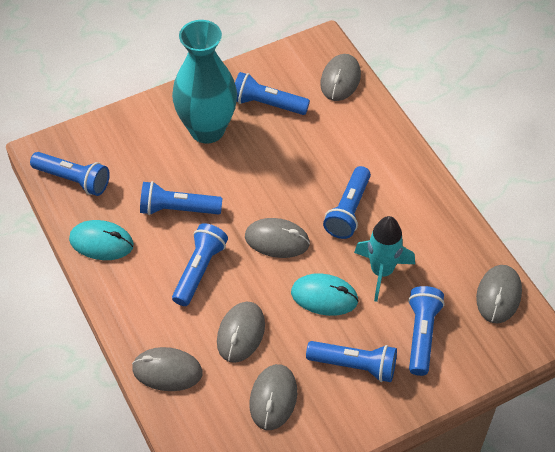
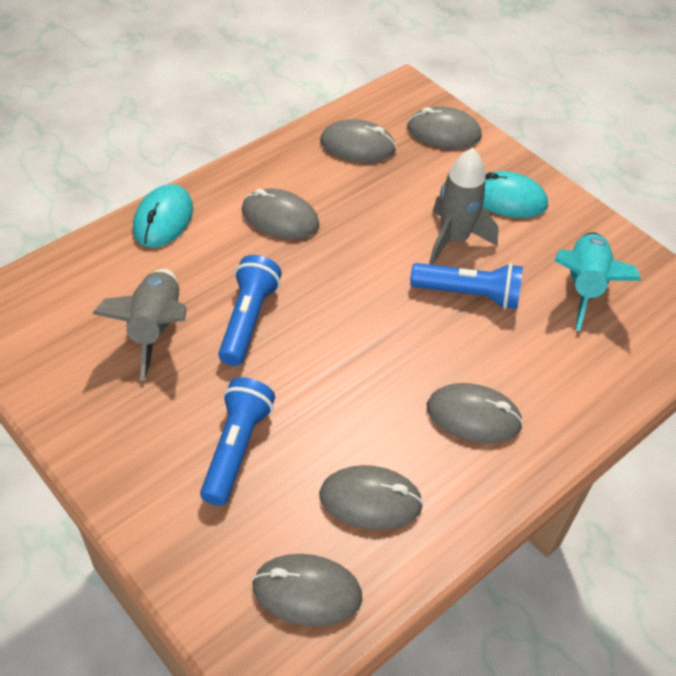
blue flashlight: [30,152,110,196] [140,181,223,215] [172,223,228,306] [235,72,310,115] [306,341,397,382] [323,166,371,239] [408,286,445,376] = 7 -> [200,377,275,506] [218,255,282,366] [410,263,523,309] = 3
grey rocket: none = 0 -> [92,269,187,381] [429,148,499,265] = 2
turquoise vase: [172,20,237,144] = 1 -> none = 0

